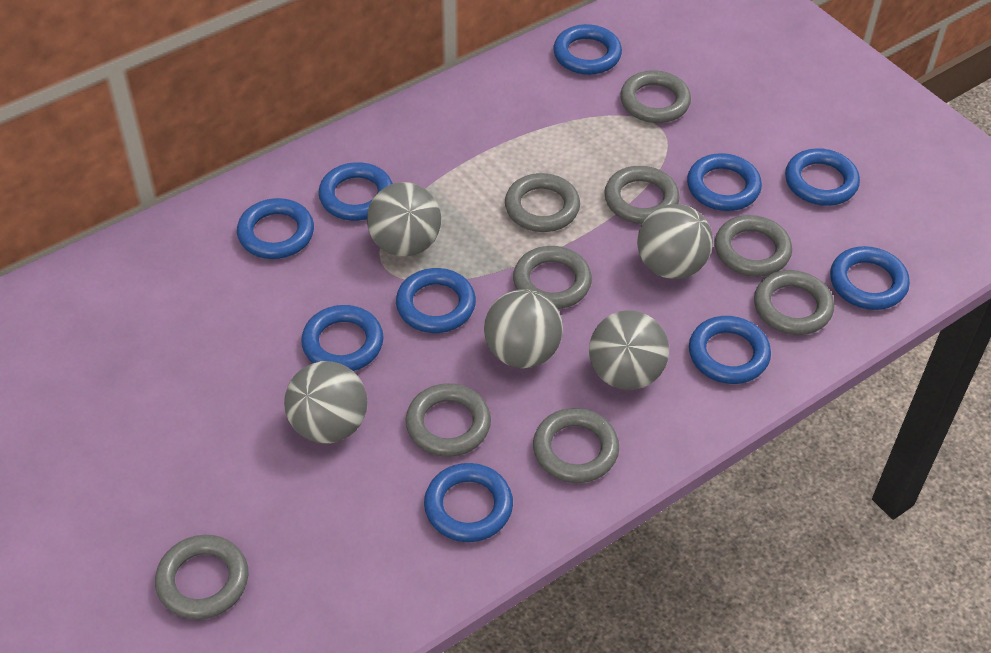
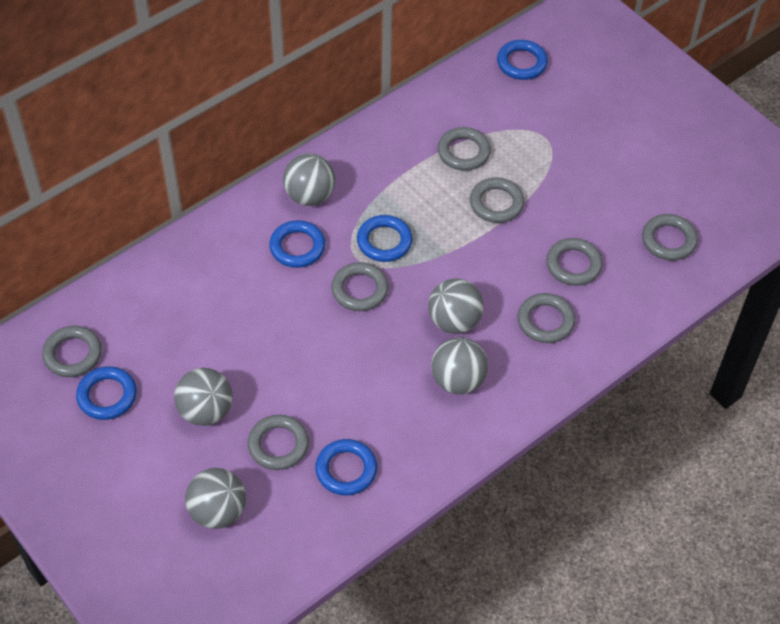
blue ring: [237,198,314,259] [301,305,384,371] [318,162,393,221] [396,268,476,333] [424,463,513,542] [553,24,622,75] [687,153,762,211] [689,316,771,384] [785,148,860,206] [830,246,910,310] = 10 -> [76,366,137,420] [269,220,325,268] [315,439,377,495] [357,215,413,262] [497,40,548,80] = 5
grey ring: [155,535,248,620] [405,383,491,457] [505,173,580,232] [513,246,592,309] [533,408,619,483] [604,166,680,224] [620,70,691,123] [715,215,792,277] [754,270,834,335] = 9 -> [42,326,102,377] [248,415,309,470] [331,262,388,311] [437,127,491,171] [470,178,524,223] [518,293,575,343] [546,238,603,286] [642,214,698,261] = 8

